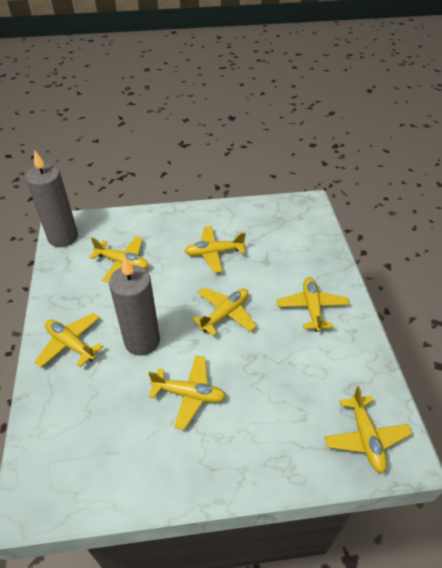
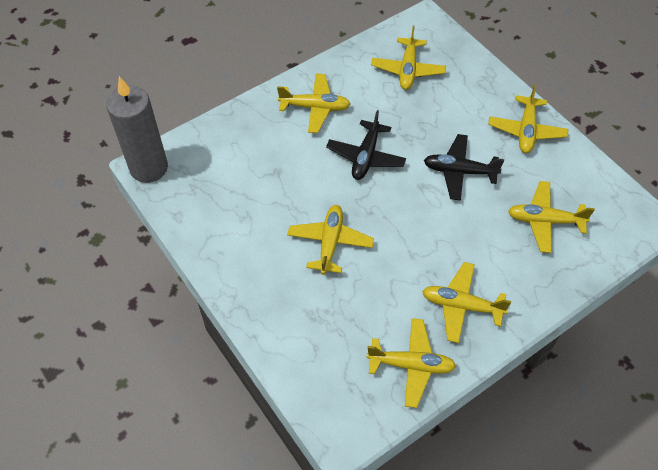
black plane: none = 0 -> [326,110,406,180] [424,134,504,201] = 2
grey candle: [25,150,78,247] [109,256,160,355] = 2 -> [106,76,168,183] = 1

